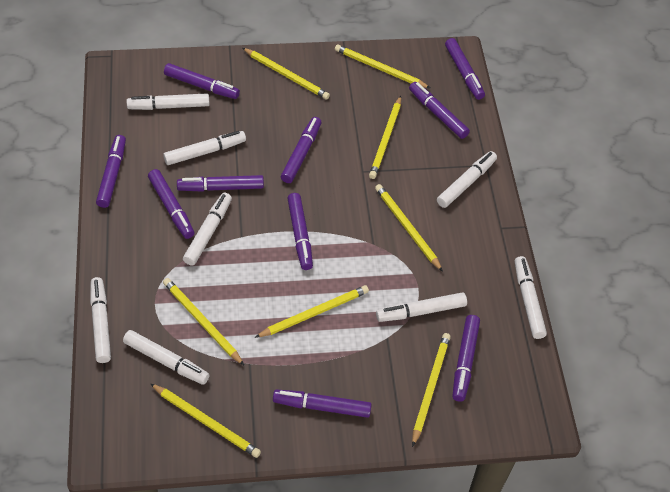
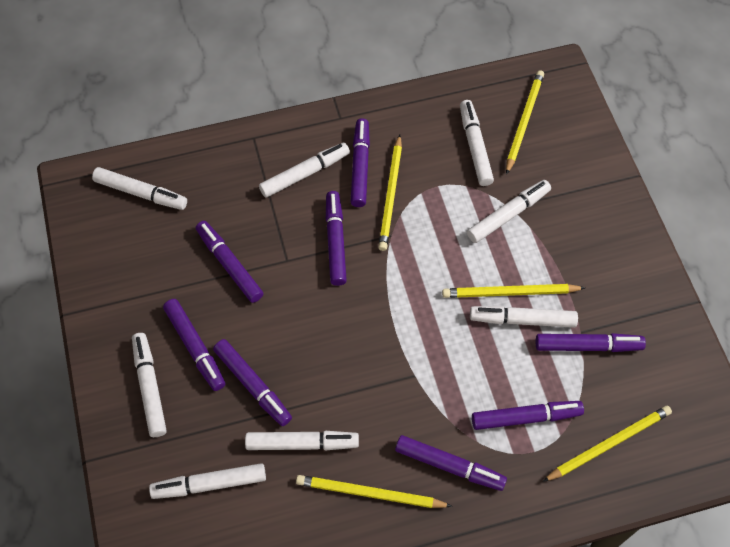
purple marker: [96,135,126,208] [148,169,195,239] [164,63,240,99] [177,175,264,192] [273,389,372,418] [281,117,322,183] [287,193,313,270] [409,82,470,139] [445,38,485,100] [453,315,480,402] = 10 -> [163,299,225,391] [196,221,264,303] [213,339,292,426] [326,191,347,286] [351,118,370,207] [395,435,507,491] [472,401,584,430] [536,333,646,352] = 8
yellow pencil: [151,384,261,458] [163,278,244,365] [243,48,330,100] [255,285,369,338] [335,45,430,88] [369,96,401,179] [375,184,443,272] [412,333,451,447] = 8 -> [296,475,452,508] [378,135,402,251] [442,284,585,298] [506,70,544,175] [543,405,672,482] = 5

